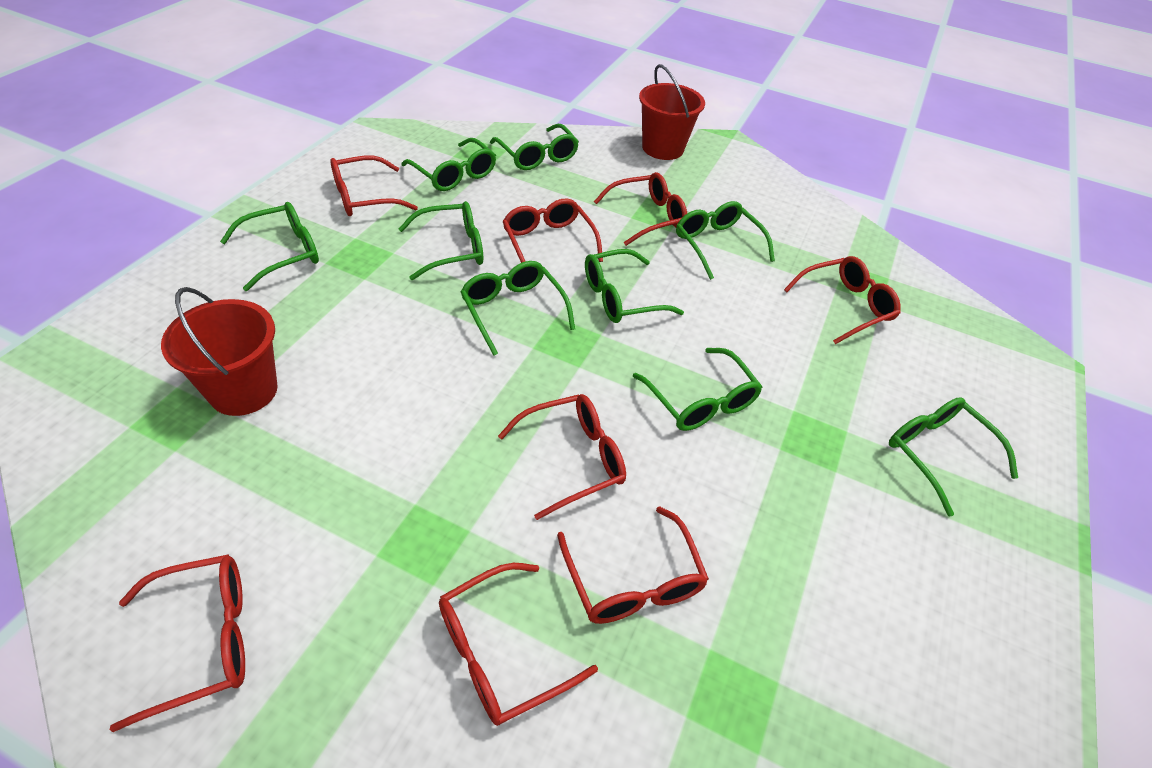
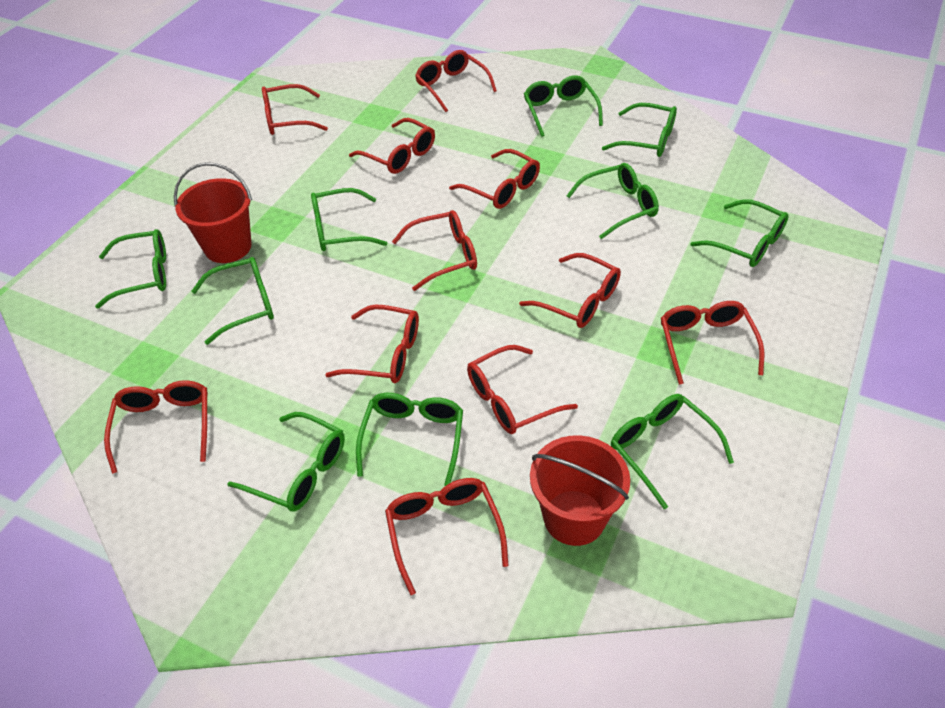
green glasses: [220,202,319,291] [398,201,483,280] [401,138,496,191] [461,261,575,356] [490,124,579,170] [585,249,684,323] [633,348,762,431] [676,201,775,280] [889,397,1018,517] = 9 -> [95,229,166,309] [192,257,274,345] [227,412,345,512] [311,188,387,251] [356,393,463,486] [524,75,603,137] [566,163,659,239] [602,103,677,157] [611,394,734,509] [690,199,789,267] = 10
red glasses: [110,554,245,732] [330,155,418,216] [439,563,598,726] [498,394,626,520] [502,199,603,263] [557,506,709,624] [594,172,687,246] [784,256,901,344] = 8 -> [104,380,208,474] [262,84,328,135] [325,305,419,383] [349,118,435,174] [385,478,509,595] [392,210,477,291] [415,50,497,112] [449,149,540,209] [467,345,578,434] [519,253,621,328] [661,301,764,385] = 11

